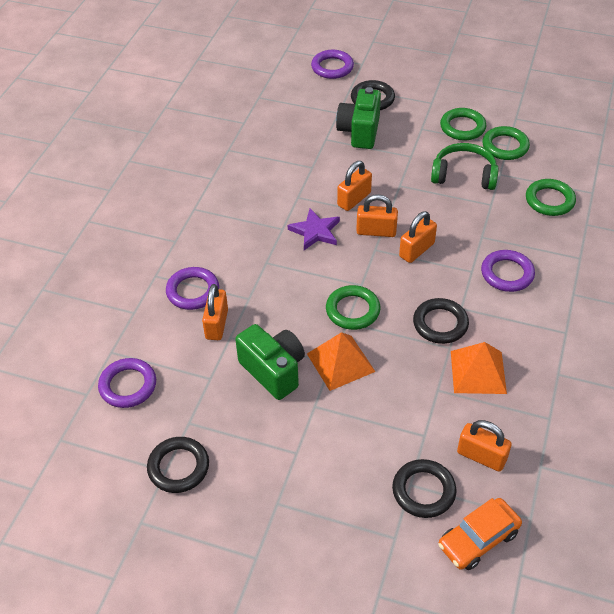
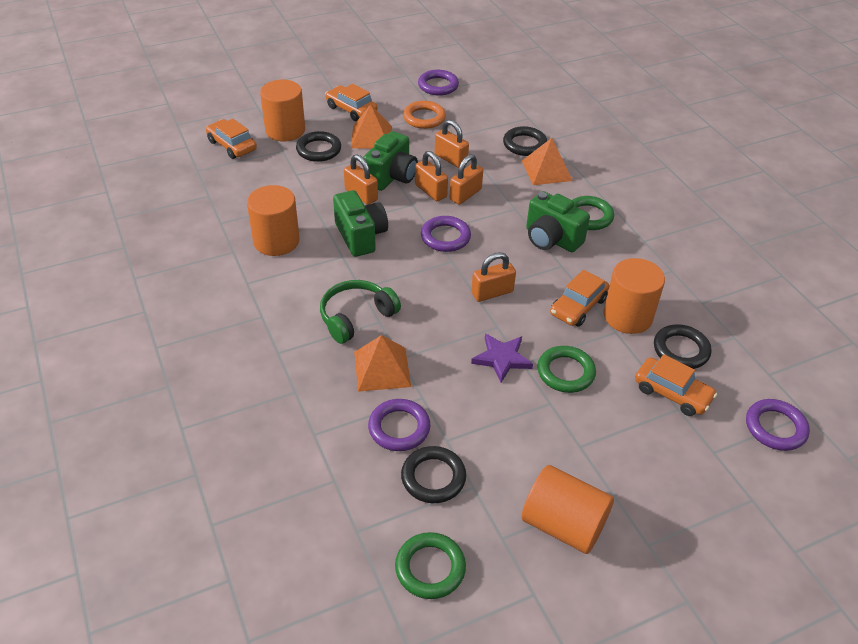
green camera: [235,324,305,400] [336,87,381,149] = 2 -> [333,190,388,257] [363,131,418,191] [526,191,590,252] = 3
green ring: [326,285,380,330] [440,108,486,140] [482,126,530,160] [526,179,576,216] = 4 -> [395,532,466,599] [537,346,596,393] [572,196,614,230] = 3
orange car: [438,498,522,570] = 1 -> [206,119,257,159] [325,84,377,121] [550,270,609,327] [635,354,717,416] = 4
orange cylinder: none = 0 -> [247,185,300,256] [260,80,305,141] [522,465,614,554] [604,258,665,334] = 4
orange pyramid: [307,332,375,391] [451,342,507,394] = 2 -> [351,104,392,149] [354,335,411,392] [522,138,573,185] = 3
orange ring: none = 0 -> [403,101,446,129] = 1

